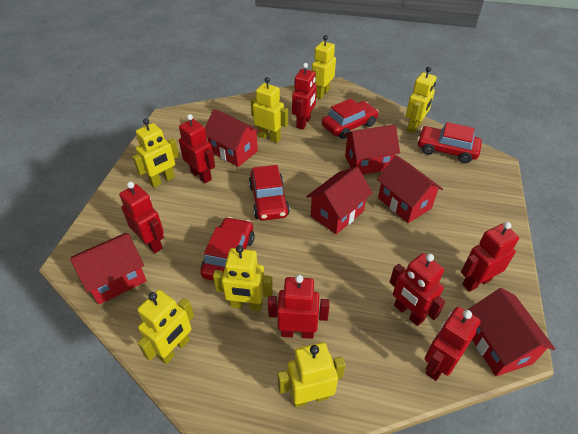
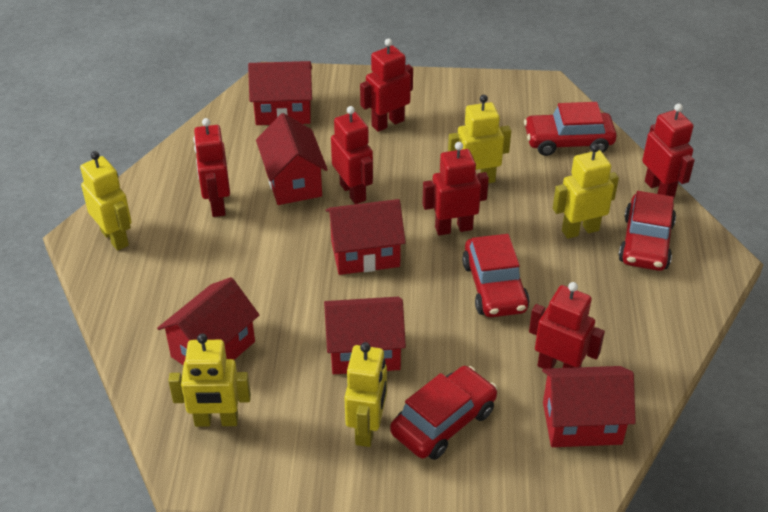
red robot: [119,182,164,254] [179,114,215,184] [268,275,330,339] [292,63,317,130] [390,253,445,326] [425,306,481,381] [461,222,519,292] = 7 -> [193,118,230,217] [331,106,373,204] [360,38,413,132] [422,142,489,235] [529,282,605,369] [642,104,695,198] = 6
yellow robot: [133,118,179,188] [137,290,194,364] [213,245,273,311] [251,77,288,143] [278,342,345,407] [312,35,336,99] [406,67,437,133] = 7 -> [80,151,132,251] [168,334,251,427] [344,342,387,447] [448,95,511,183] [553,144,619,239] = 5

